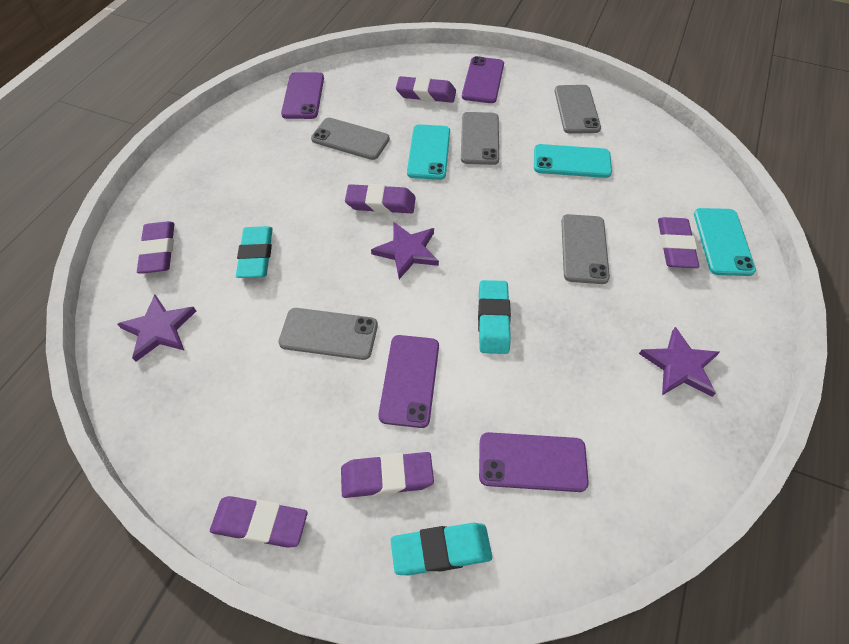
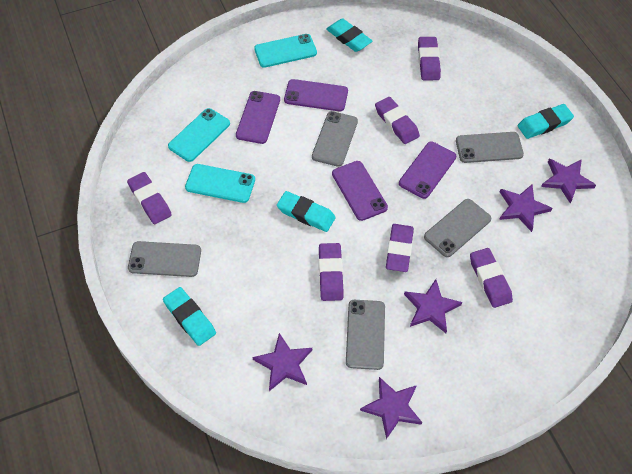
purple star: [117,294,196,362] [371,222,439,279] [639,327,720,397] = 3 -> [253,333,312,391] [360,377,422,439] [404,279,462,333] [499,184,553,232] [541,159,596,204] = 5
turquoise eraser: [236,226,273,278] [391,522,492,575] [478,280,511,354] = 3 -> [163,287,216,346] [277,191,336,232] [326,18,372,52] [518,104,574,139] = 4

